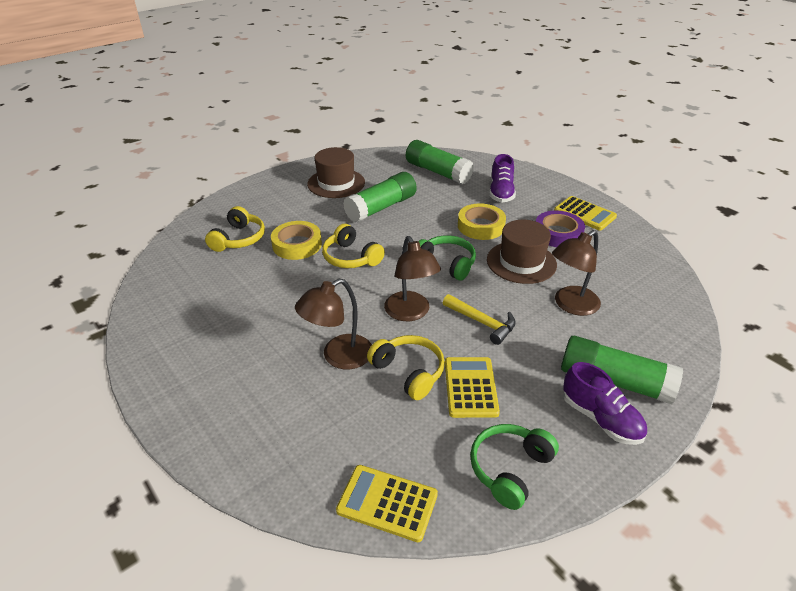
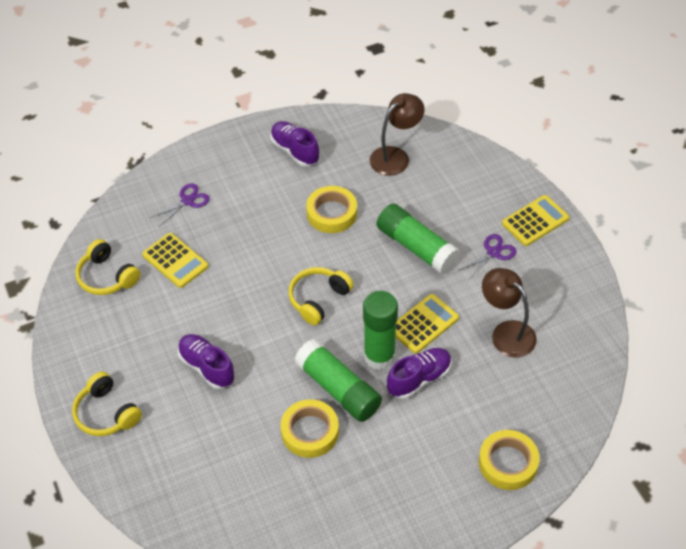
brown hat: [307,147,365,198] [487,220,557,284] = 2 -> none = 0
brown lamp: [295,279,372,369] [384,236,441,321] [552,230,601,316] = 3 -> [369,93,425,176] [482,268,537,357] = 2
green headphones: [419,235,476,281] [470,424,559,510] = 2 -> none = 0
purple scissors: none = 0 -> [150,183,210,227] [458,234,516,280] = 2
purple shoe: [489,154,516,202] [563,362,647,445] = 2 -> [178,334,235,389] [270,121,319,166] [387,348,452,399] = 3
purple tape: [536,211,585,247] = 1 -> none = 0
yellow hammer: [443,294,516,345] = 1 -> none = 0
yellow tape: [271,221,322,260] [458,203,506,240] = 2 -> [281,399,339,458] [306,186,357,233] [479,430,539,490] = 3

